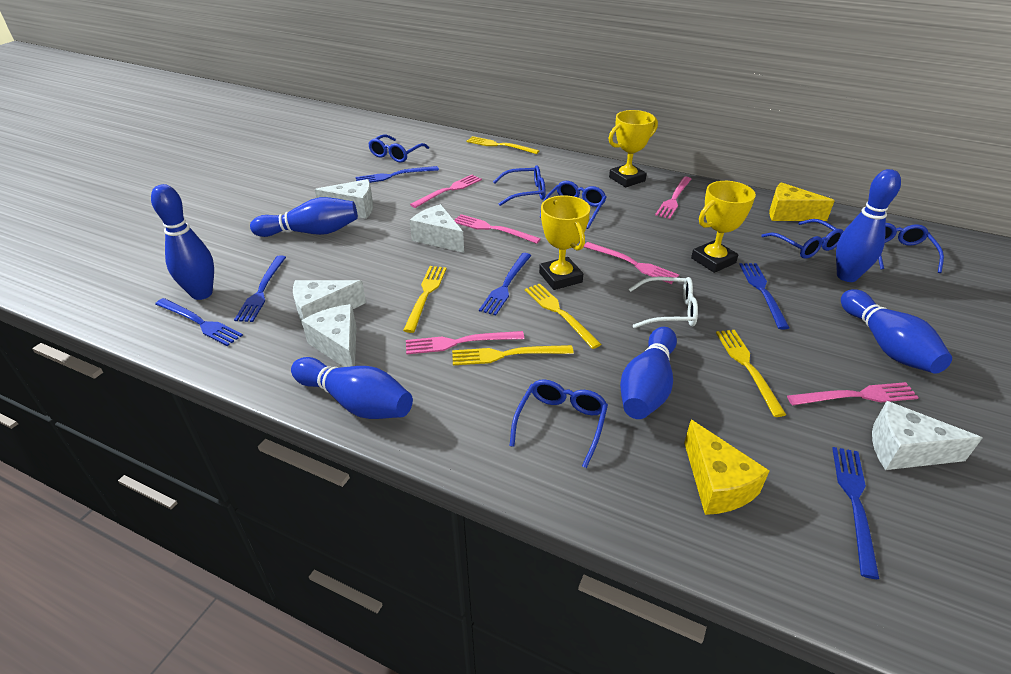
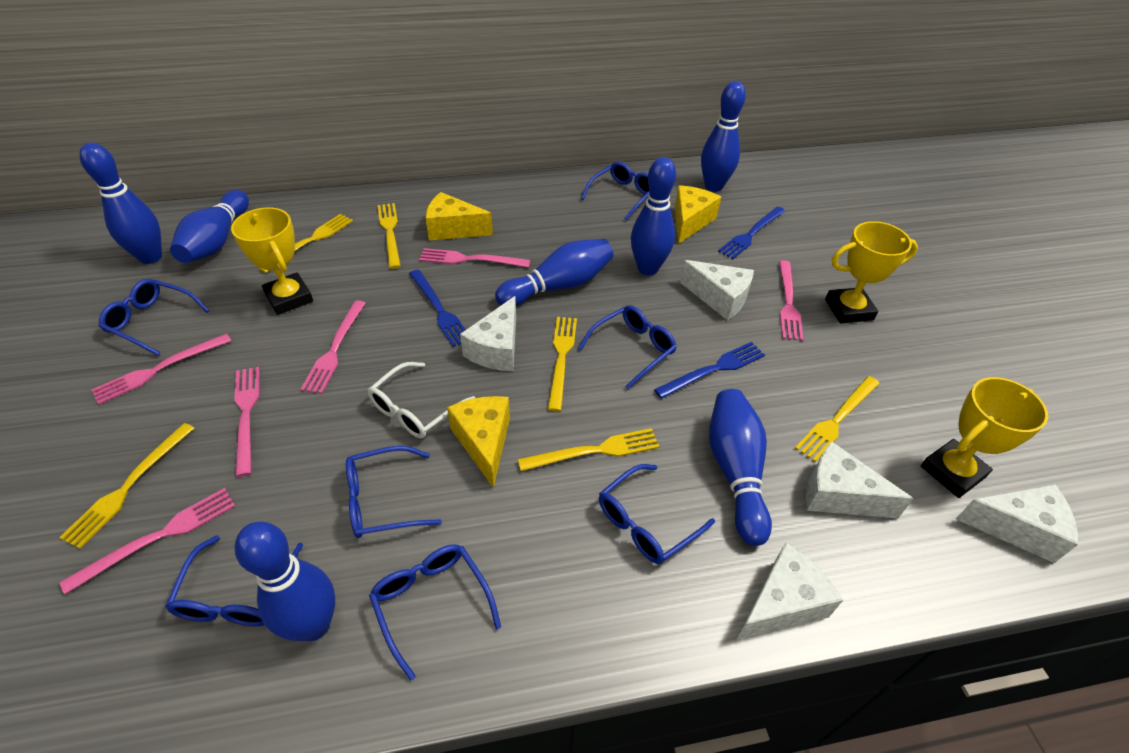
blue bowling pin: [151,184,214,300] [250,197,358,237] [291,357,413,419] [620,327,677,419] [836,169,901,282] [841,289,952,374] = 6 -> [79,143,162,264] [170,190,249,263] [235,522,335,641] [495,239,613,306] [631,157,676,275] [701,81,746,192] [709,389,772,546] = 7
blue fork: [155,298,243,346] [234,255,286,322] [356,166,439,183] [479,253,532,315] [739,263,790,329] [832,447,879,579] = 6 -> [409,270,466,347] [654,342,765,399] [718,207,785,259] = 3
blue glasses: [368,134,429,162] [493,165,545,206] [510,379,608,468] [540,181,606,229] [761,219,844,259] [878,223,944,273] = 6 -> [99,279,210,356] [165,535,303,627] [346,446,442,538] [369,544,501,681] [578,305,677,389] [581,162,649,220] [599,464,715,564] = 7
yellow cheese: [684,420,770,515] [769,182,835,221] = 2 -> [426,192,493,241] [447,396,510,488] [675,185,721,244] = 3
yellow fork: [403,266,447,333] [452,345,574,365] [467,136,539,154] [525,284,601,349] [716,330,786,417] = 5 -> [59,423,194,549] [259,214,353,273] [377,203,401,269] [518,428,660,471] [548,317,577,412] [795,376,880,462] = 6

